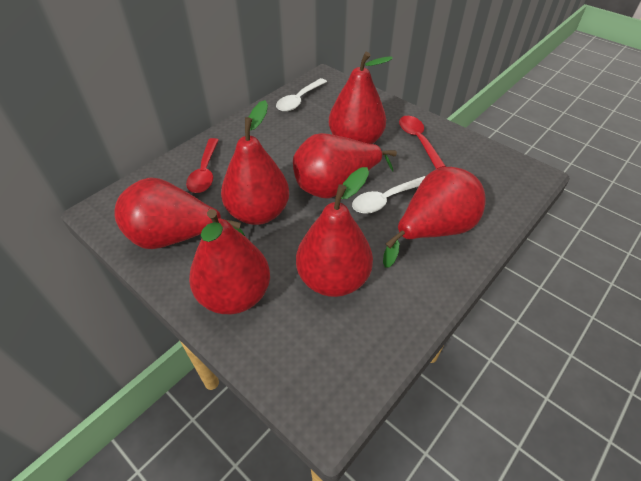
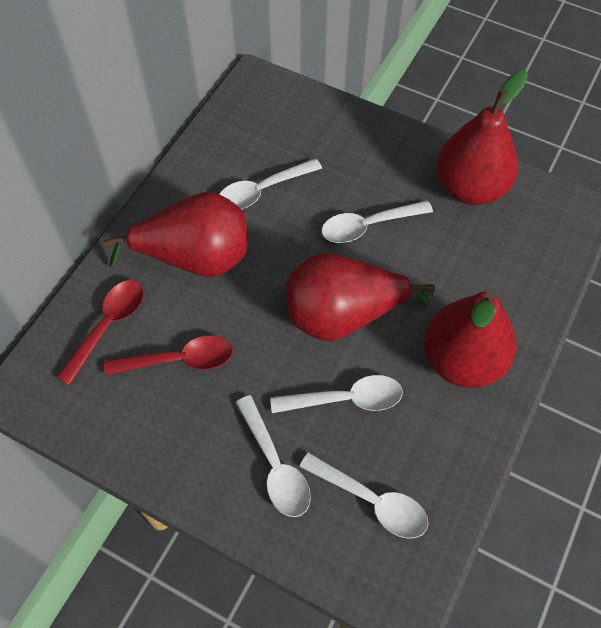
red pear: [114,177,246,249] [189,209,270,314] [221,100,289,225] [293,133,397,199] [296,167,373,297] [329,52,393,144] [383,167,486,268] = 7 -> [103,192,247,277] [286,253,435,341] [424,290,517,388] [436,70,528,205] = 4
white spoon: [276,78,327,112] [352,176,426,214] = 2 -> [220,158,322,210] [235,395,311,517] [270,375,403,413] [299,452,428,539] [321,200,433,243] = 5

